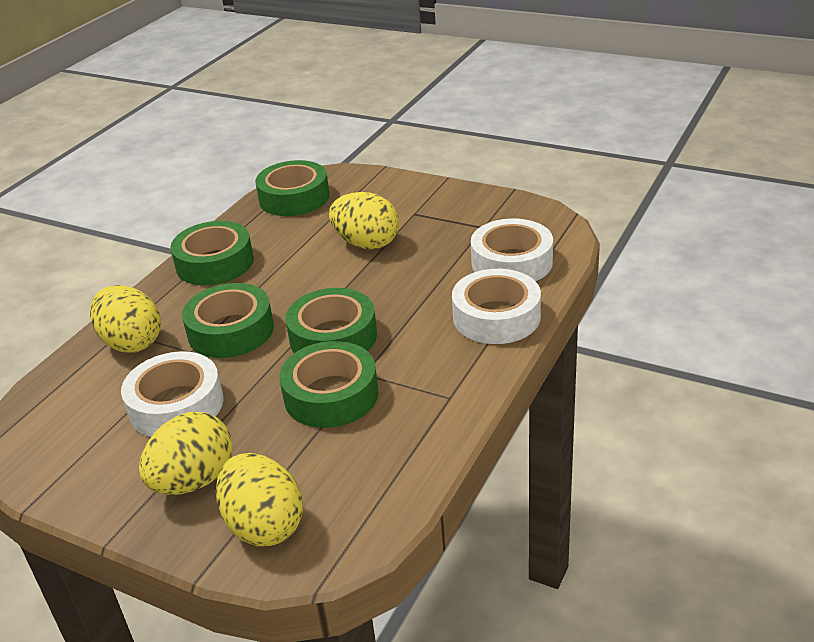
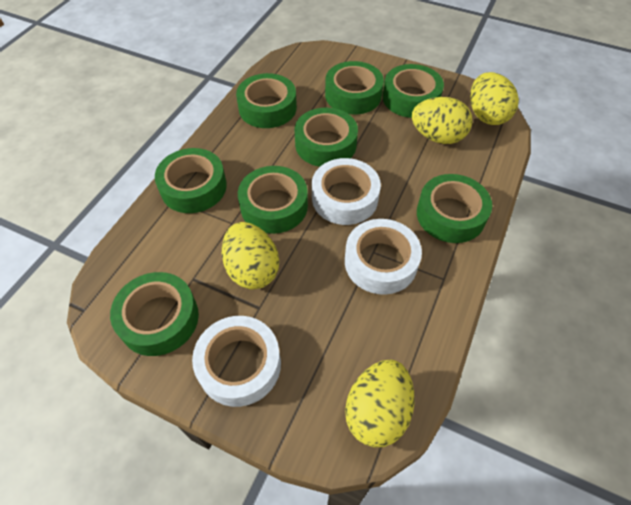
green tape: [170,221,254,285] [182,283,274,358] [255,160,330,216] [279,341,379,428] [285,288,377,353] = 5 -> [110,272,199,356] [155,148,227,213] [236,73,297,128] [238,166,308,234] [295,108,358,167] [325,61,384,114] [383,64,444,118] [417,174,492,243] = 8

